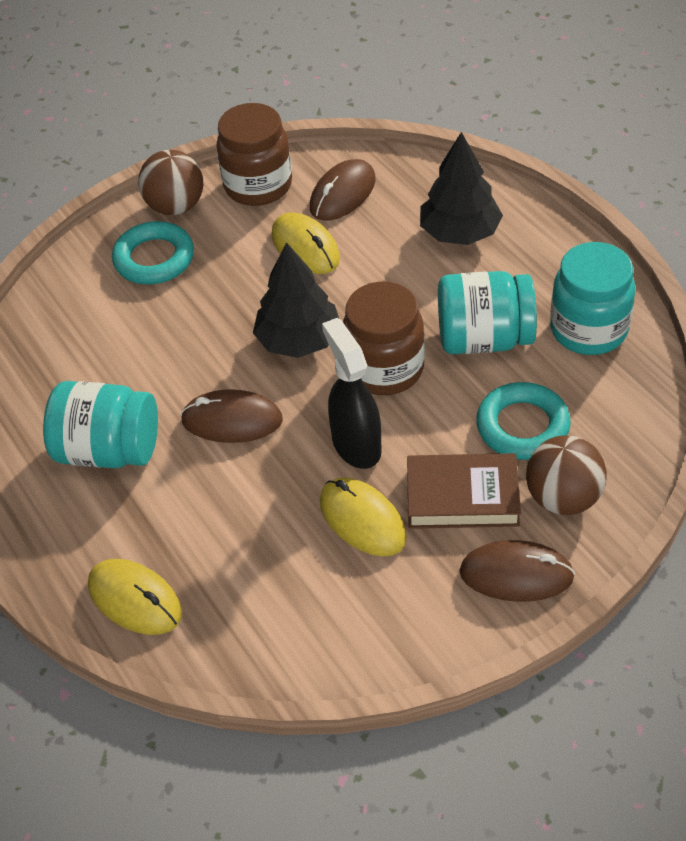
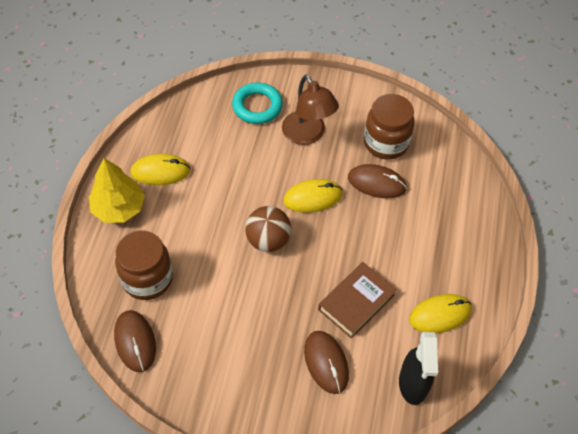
black tree: [253,242,339,358] [420,132,503,245] = 2 -> none = 0
brown ball: [138,150,203,215] [526,435,607,515] = 2 -> [245,206,291,252] = 1
brown lamp: none = 0 -> [282,75,339,145] = 1
turquoise jar: [43,381,158,468] [438,271,537,354] [550,242,635,355] = 3 -> none = 0
turquoise ring: [112,221,194,285] [476,382,571,460] = 2 -> [232,82,283,124] = 1
yellow tree: none = 0 -> [89,158,145,223] = 1

